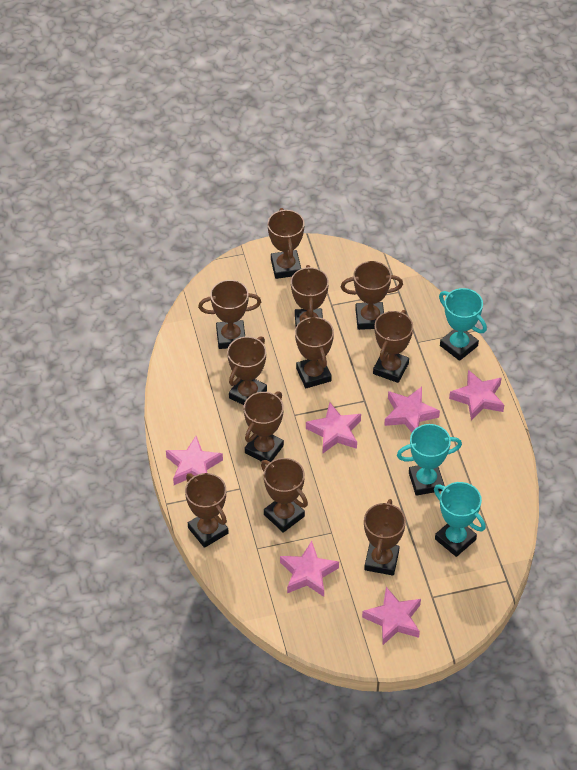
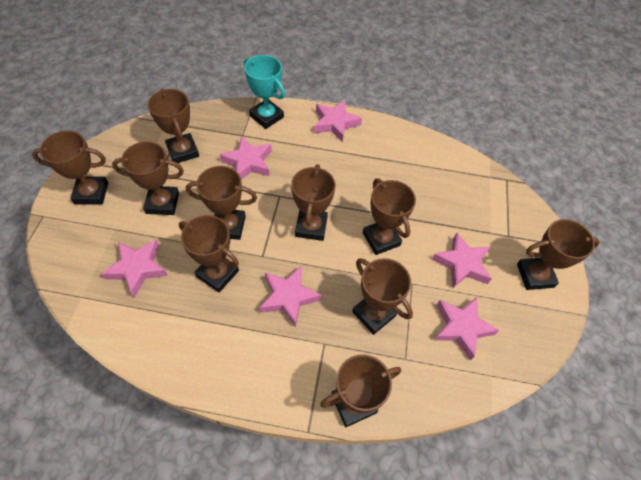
brown trophy: [185,473,229,548] [198,280,261,349] [227,336,267,405] [244,392,284,462] [261,458,308,533] [267,208,305,279] [291,265,329,326] [295,315,334,388] [341,261,403,330] [364,499,406,576] [373,310,413,383] = 11 -> [32,131,108,204] [112,141,184,215] [148,89,199,163] [179,215,239,293] [186,166,257,240] [291,164,336,241] [320,354,401,427] [352,258,413,335] [363,178,416,255] [517,219,600,290] = 10
turquoise trophy: [397,424,462,496] [434,482,486,557] [439,288,487,361] = 3 -> [244,55,285,129] = 1

